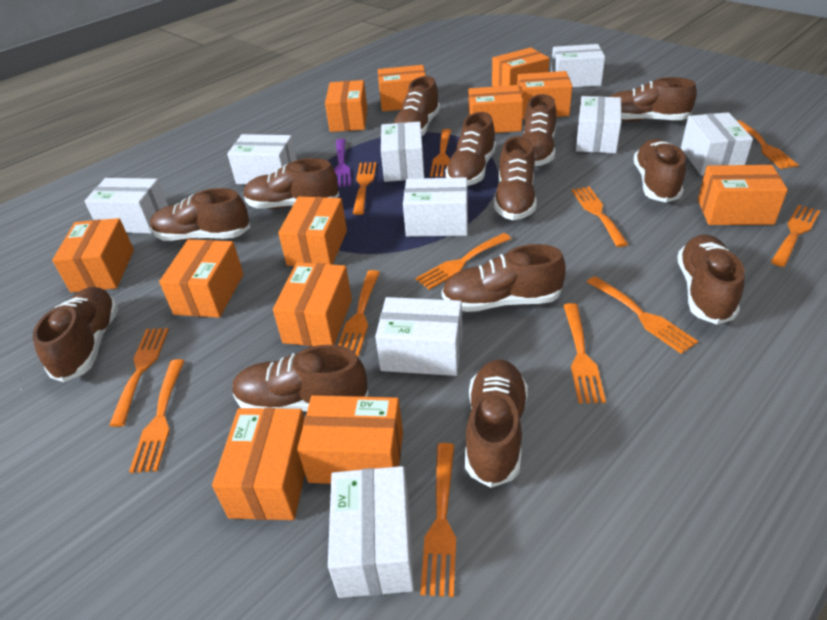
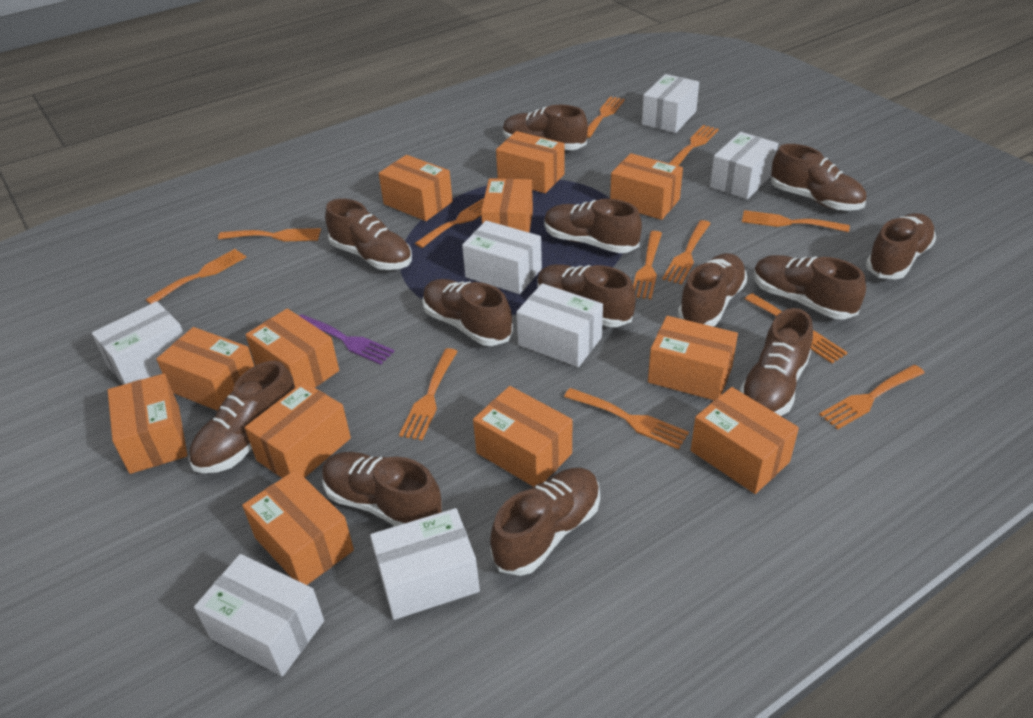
white box: [84,178,168,234] [227,134,297,184] [328,466,414,598] [375,297,462,376] [381,122,424,182] [403,177,468,237] [551,44,605,87] [576,96,621,153] [681,112,753,176] = 9 -> [92,301,184,385] [194,554,324,677] [370,508,480,620] [462,221,542,294] [516,283,603,367] [642,74,699,133] [710,132,778,200] = 7

